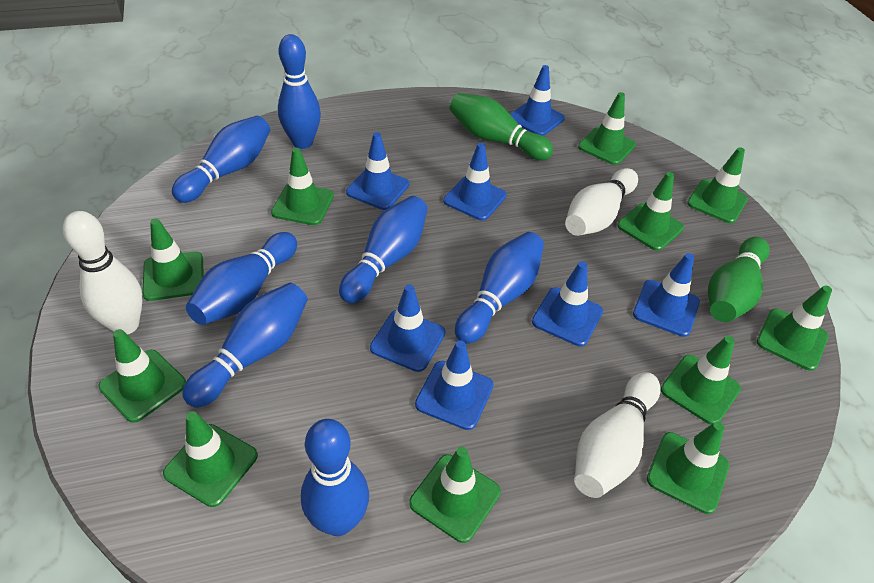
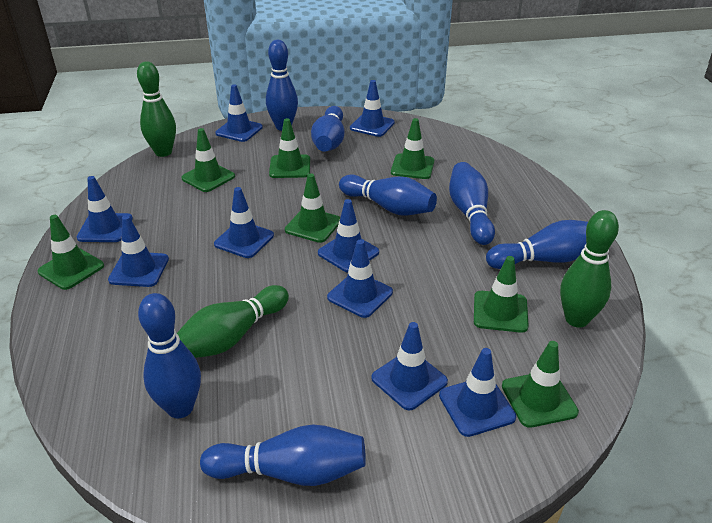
blue traffic cone: [346,132,409,210] [370,285,445,372] [415,340,493,430] [443,143,507,221] [510,65,565,136] [532,261,603,347] [633,253,700,337] = 7 -> [77,176,133,242] [108,215,169,287] [214,187,274,258] [215,84,263,142] [318,199,379,272] [327,240,393,318] [350,80,395,137] [371,322,448,410] [439,348,516,437] = 9
green bowling pin: [450,93,553,160] [708,237,770,322] = 2 -> [137,61,176,157] [177,285,289,358] [560,210,619,327] = 3
green traffic cone: [98,329,186,423] [142,218,204,301] [163,411,258,507] [271,148,334,225] [409,447,501,543] [578,92,636,165] [617,172,684,251] [647,421,729,514] [661,336,741,425] [687,147,748,224] [757,285,832,371] = 11 -> [38,215,104,290] [181,128,235,192] [269,118,310,178] [285,173,340,243] [391,118,434,179] [474,256,529,333] [502,341,579,428] = 7
white bowling pin: [63,211,143,335] [565,168,638,236] [574,372,661,498] = 3 -> none = 0

